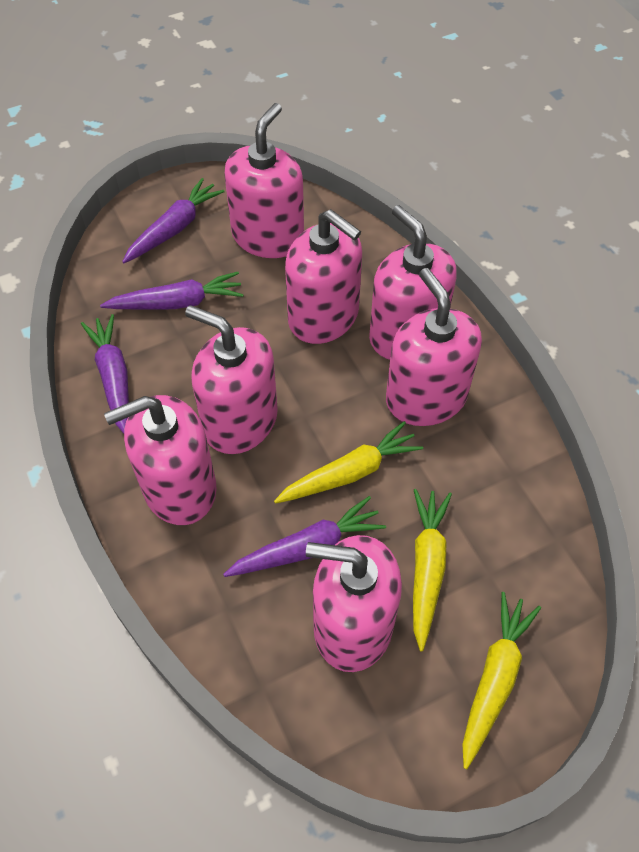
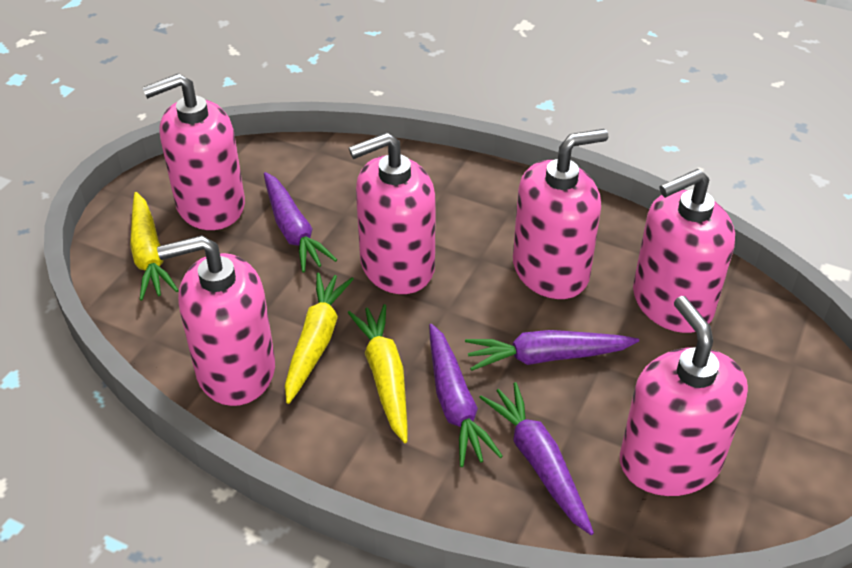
pink soap dispenser: [104,395,217,525] [185,305,278,454] [224,103,304,258] [285,209,362,344] [306,535,402,672] [369,205,457,360] [386,268,482,426] = 7 -> [142,73,245,230] [157,235,275,406] [349,132,436,294] [513,129,609,299] [620,296,748,496] [633,169,735,333] = 6

